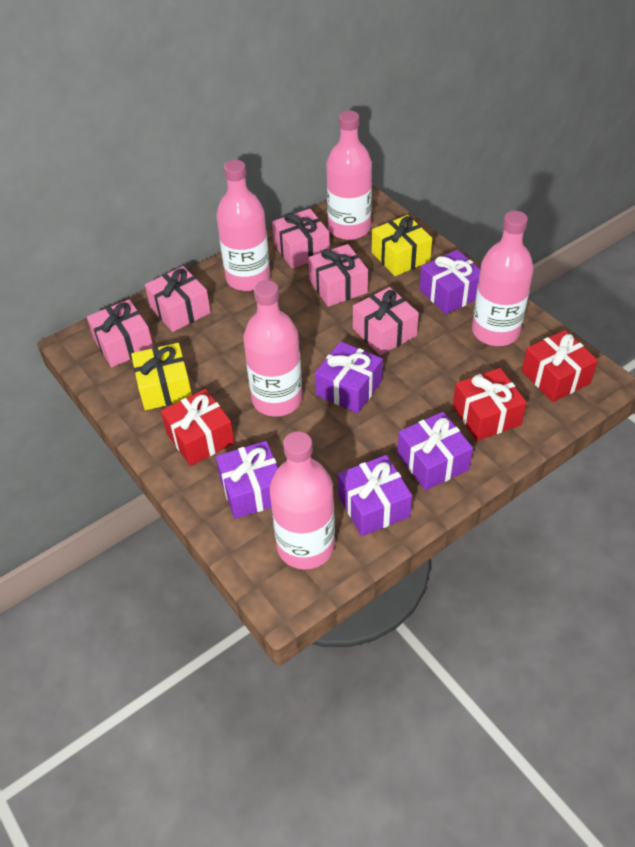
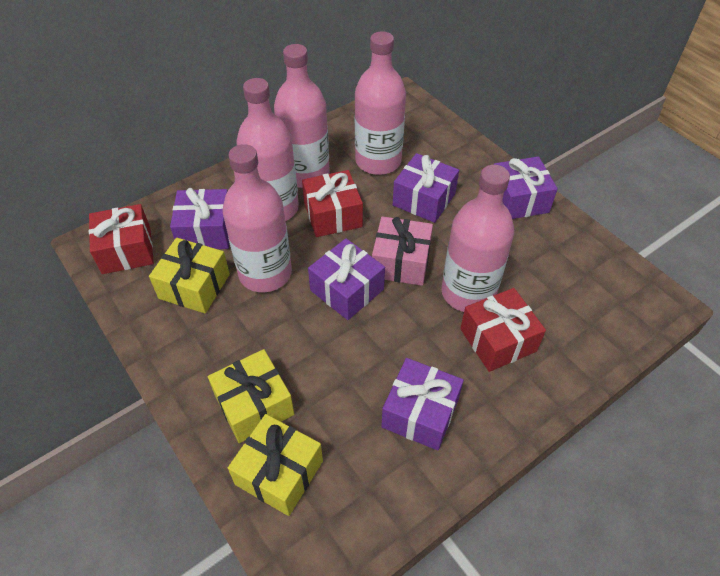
pink gift: [87,299,153,367] [145,266,211,332] [272,209,330,268] [308,244,368,307] [353,287,419,355] = 5 -> [372,216,433,286] = 1
yellow gift: [131,343,192,410] [372,215,432,276] = 2 -> [149,238,230,313] [208,349,294,443] [228,414,323,516] = 3

